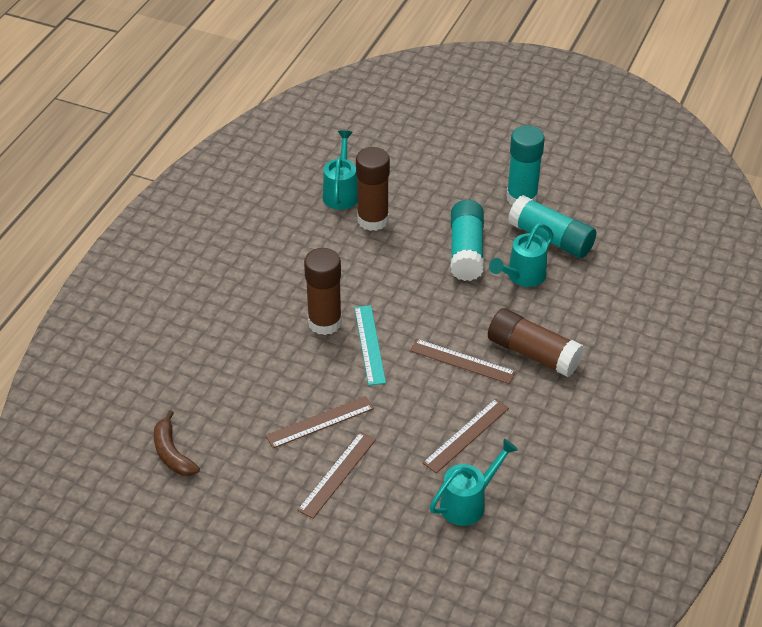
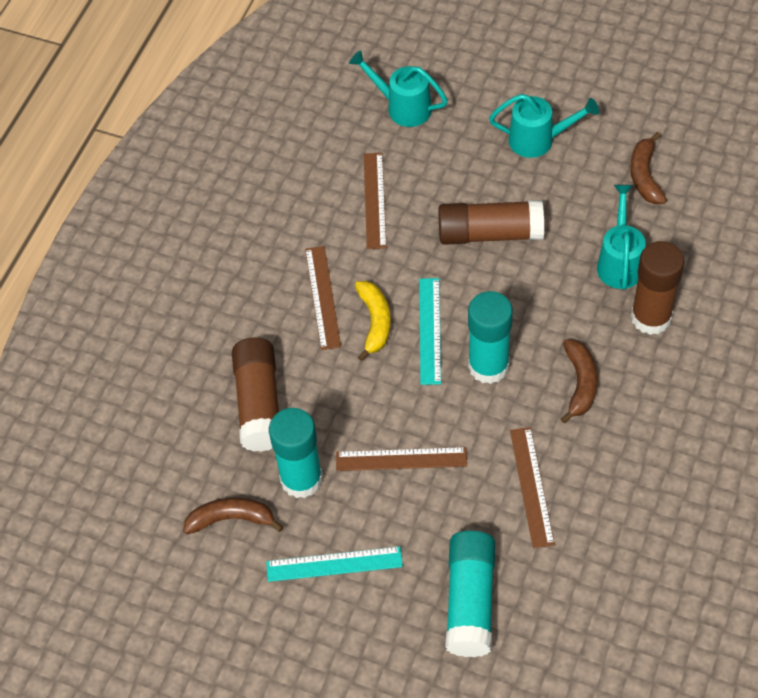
brown banana: [154,410,200,476] = 1 -> [183,497,283,534] [561,339,598,423] [630,132,667,204] = 3
turquoise ruler: [354,305,386,385] = 1 -> [266,547,403,582] [419,278,441,385] = 2
yellow banana: none = 0 -> [355,281,391,361] = 1

